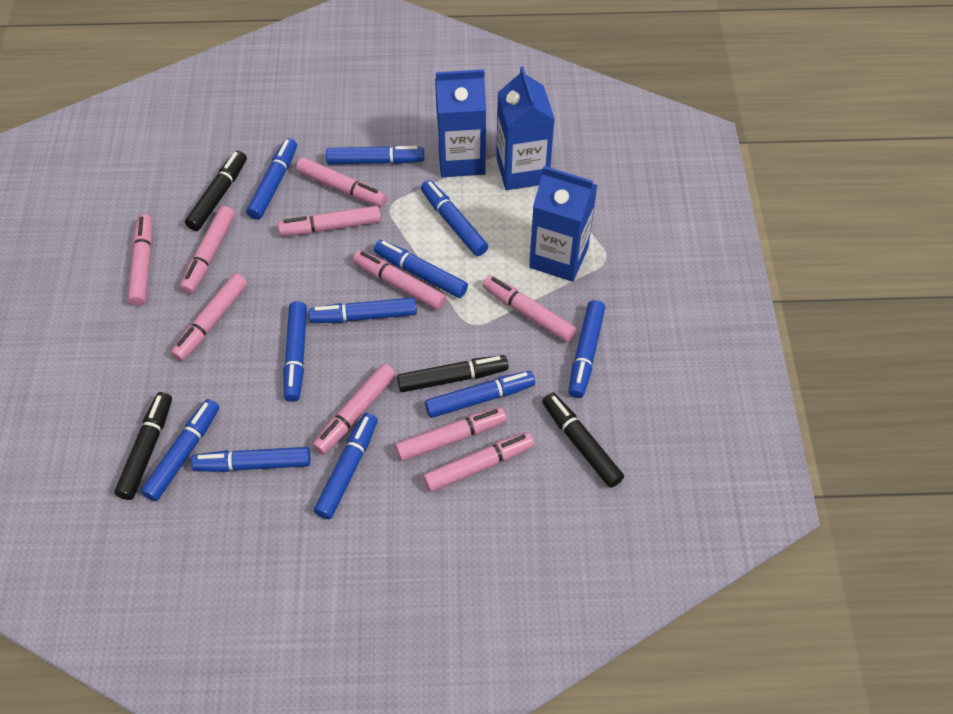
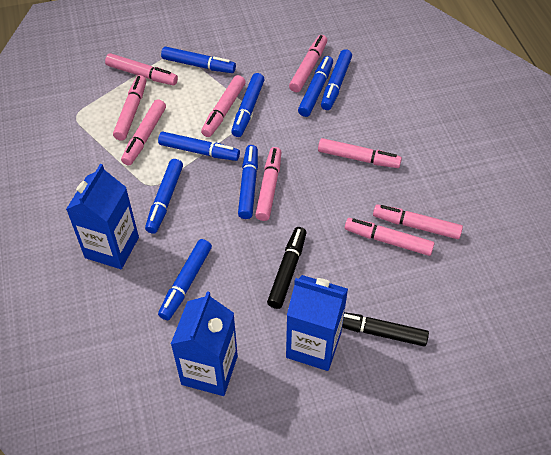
black marker: [114,392,172,500] [185,151,247,231] [397,355,508,392] [542,392,624,488] = 4 -> [267,227,306,309] [342,312,429,346] = 2
blue marker: [141,399,219,501] [191,447,311,472] [246,138,297,220] [283,301,307,402] [308,298,417,323] [314,413,378,519] [326,146,424,164] [374,240,468,298] [421,180,488,256] [425,371,535,418] [568,300,605,398] = 11 -> [145,159,183,234] [158,132,240,161] [158,239,212,320] [161,46,236,73] [231,73,265,137] [238,145,258,219] [298,56,333,117] [321,49,352,110] = 8
pink marker: [128,215,152,306] [171,273,247,361] [180,206,235,294] [278,206,381,236] [296,157,387,207] [312,364,396,455] [353,250,446,310] [395,407,507,461] [423,432,534,492] [483,275,577,342] = 10 -> [105,53,178,85] [113,75,147,141] [121,99,166,165] [201,75,246,137] [255,147,281,221] [289,35,327,92] [318,138,402,168] [345,218,435,256] [373,204,463,239] = 9

